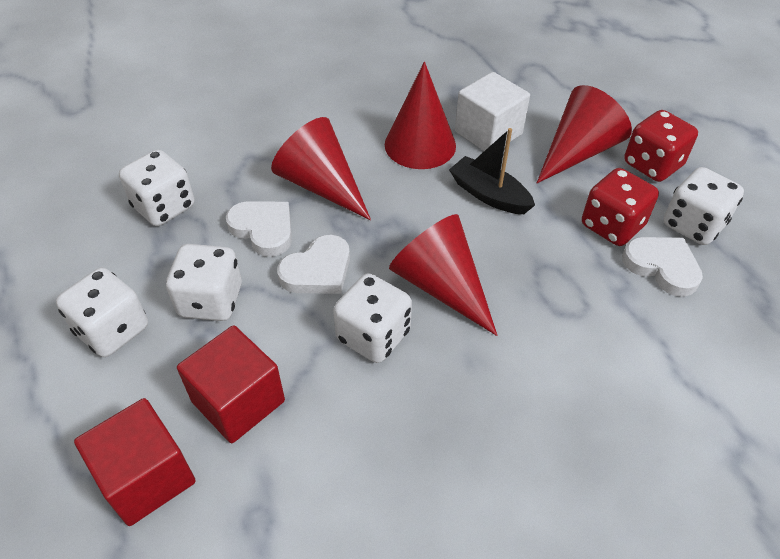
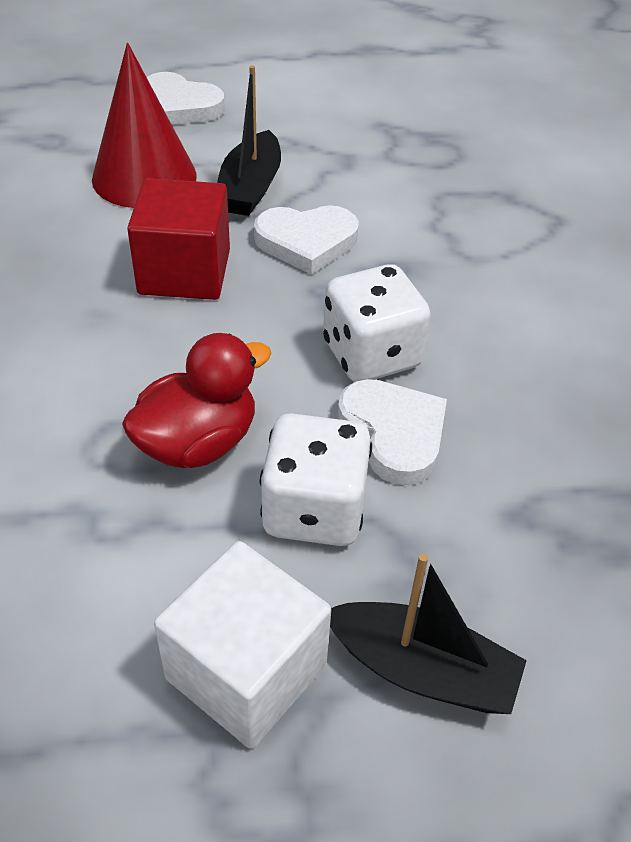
black boat: [449,128,535,214] = 1 -> [217,65,281,216] [330,553,527,714] = 2
red cone: [271,117,371,220] [385,62,456,169] [389,214,498,336] [537,85,632,183] = 4 -> [92,43,197,208] = 1
red cube: [74,398,196,526] [177,325,285,443] = 2 -> [127,178,230,300] = 1
red dice: [582,168,659,246] [624,110,698,182] = 2 -> none = 0
red duck: none = 0 -> [122,333,272,468] = 1
white dice: [56,268,148,357] [119,149,195,226] [166,244,242,321] [333,273,412,363] [663,167,744,245] = 5 -> [260,413,372,546] [323,264,431,382] = 2

